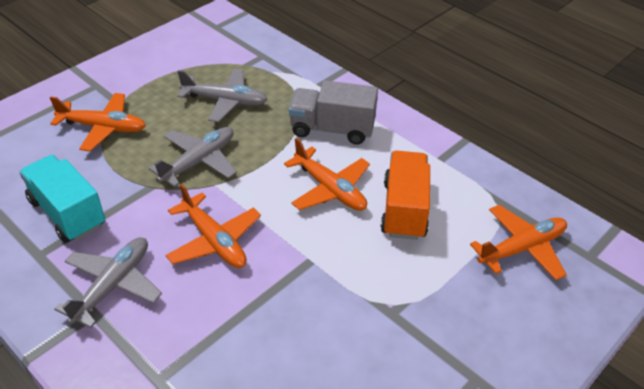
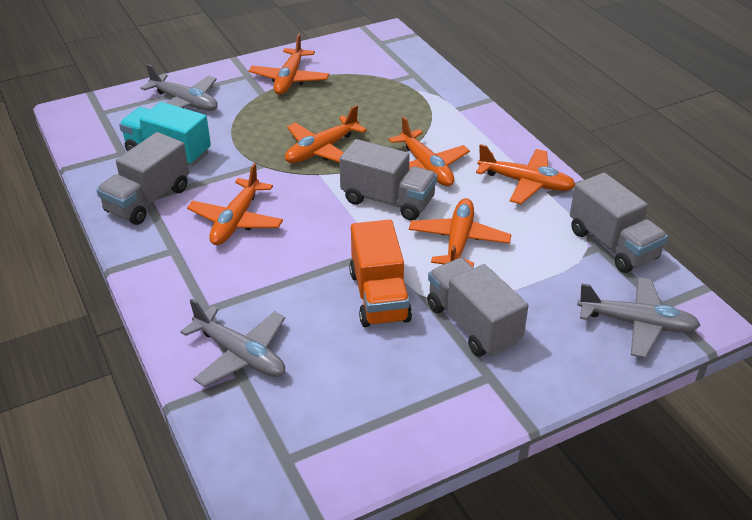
grey truck: [289,80,378,145] = 1 -> [96,132,189,225] [339,139,437,221] [427,258,529,357] [570,172,668,273] = 4
orange plane: [50,93,146,151] [165,184,261,268] [284,138,370,211] [470,205,567,280] = 4 -> [187,163,283,245] [249,33,329,95] [285,105,367,163] [389,116,470,186] [409,198,511,267] [476,144,575,204] = 6

